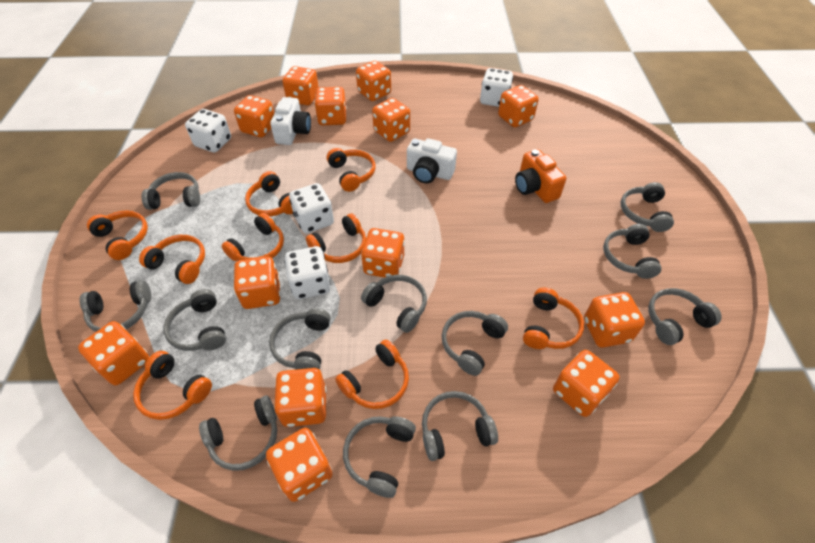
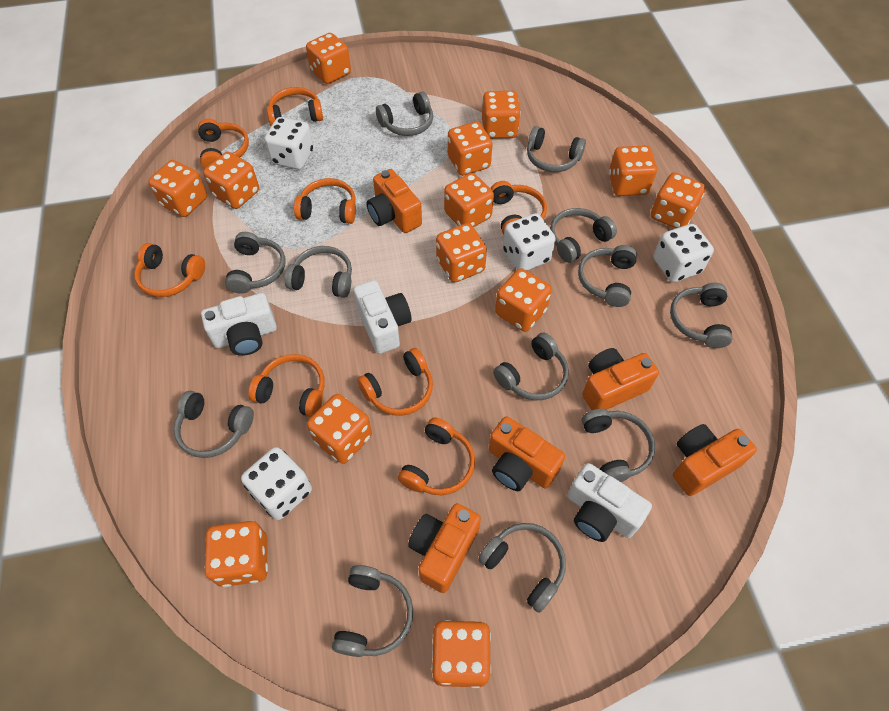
orange camera: [515,149,566,203] = 1 -> [366,169,422,233] [408,503,481,593] [489,416,565,491] [582,348,659,410] [673,424,757,496] = 5
orange headphones: [87,210,148,260] [133,351,212,420] [139,235,205,284] [222,213,284,261] [245,171,293,217] [306,214,366,263] [327,148,375,192] [335,340,409,409] [523,288,584,349] = 9 -> [134,243,205,297] [198,119,249,169] [248,354,325,417] [267,87,323,126] [294,178,356,224] [357,348,433,416] [398,417,475,495] [490,181,547,235] = 8
white camera: [270,97,311,145] [407,138,457,183] = 2 -> [201,293,277,356] [353,280,412,354] [567,463,652,542] = 3

